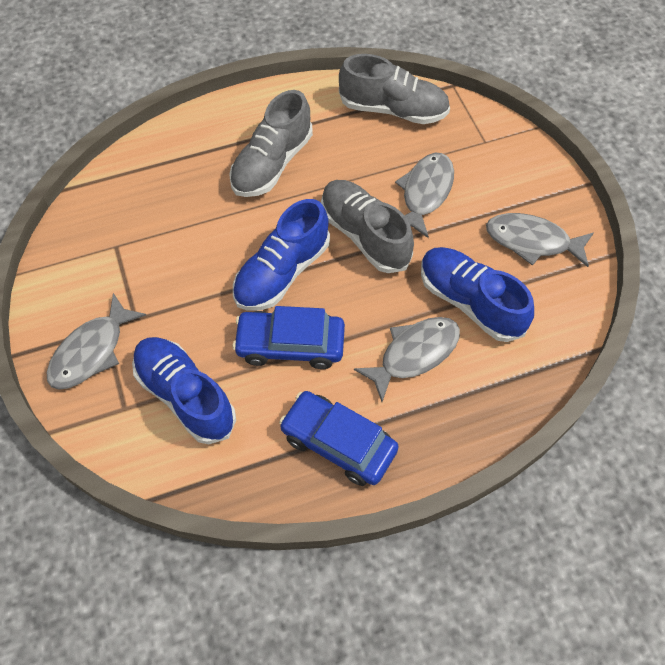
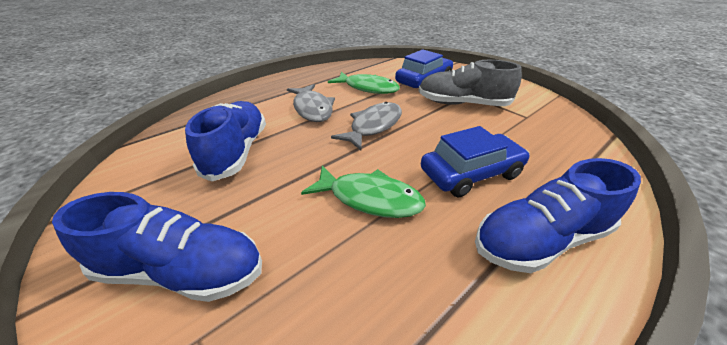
green fish: none = 0 -> [301,165,426,218] [328,72,400,94] = 2
grey fish: [47,293,146,390] [354,317,460,402] [395,153,454,238] [486,213,594,267] = 4 -> [287,84,335,122] [331,102,402,150] = 2
grey shoe: [229,90,313,197] [321,180,414,273] [339,54,450,124] = 3 -> [419,60,522,106] = 1

